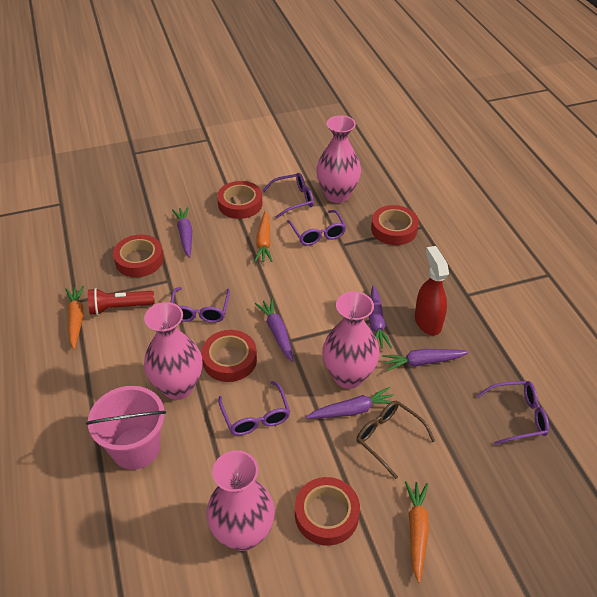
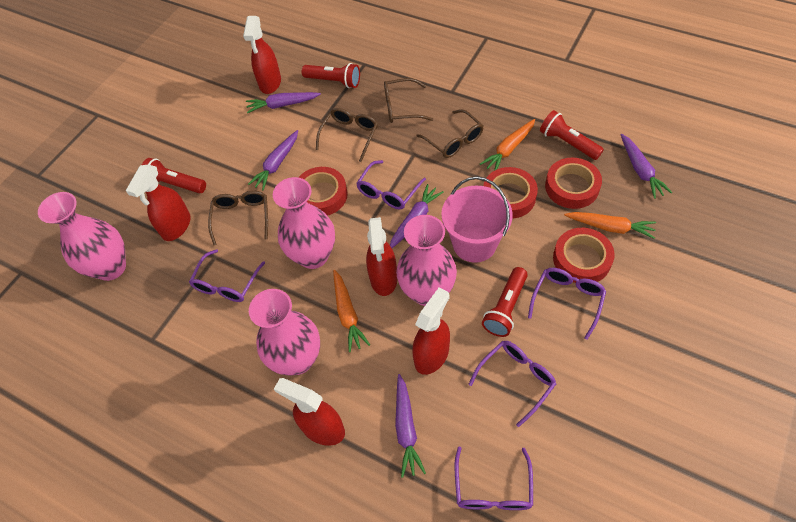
brown glasses: [356,401,435,479] = 1 -> [208,191,268,245] [316,108,378,162] [384,78,433,123] [417,109,484,158] = 4
red flashlight: [88,288,155,315] = 1 -> [142,158,206,193] [302,63,360,88] [482,267,528,337] [540,110,604,160] = 4
red spray bottle: [415,246,449,336] = 1 -> [126,165,191,241] [243,16,281,94] [274,378,345,446] [366,217,397,296] [412,287,450,375] = 5
red tape: [113,235,164,277] [201,330,257,382] [217,181,262,219] [295,477,360,546] [371,205,419,245] = 5 -> [298,167,348,216] [483,167,538,219] [545,158,602,209] [553,228,615,283] = 4

